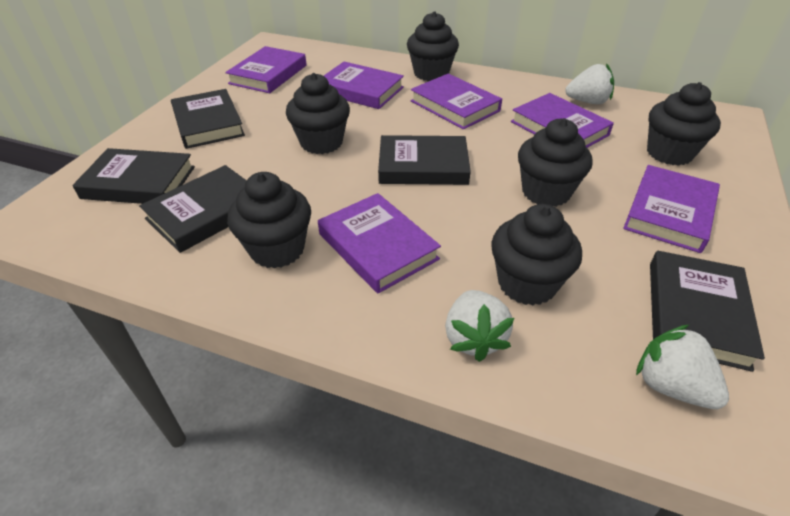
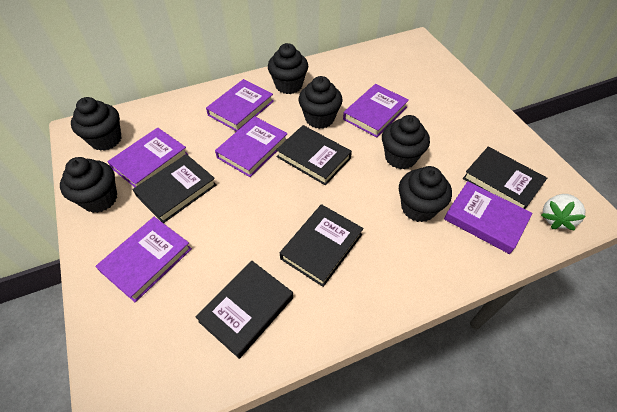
white strawberry: [445,290,514,362] [565,63,614,104] [636,325,729,409] = 3 -> [541,194,586,231] = 1

